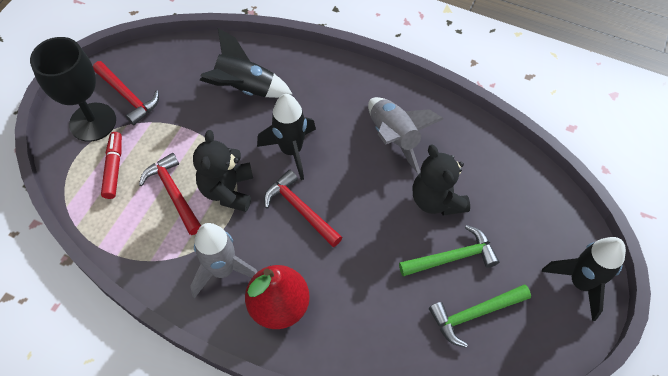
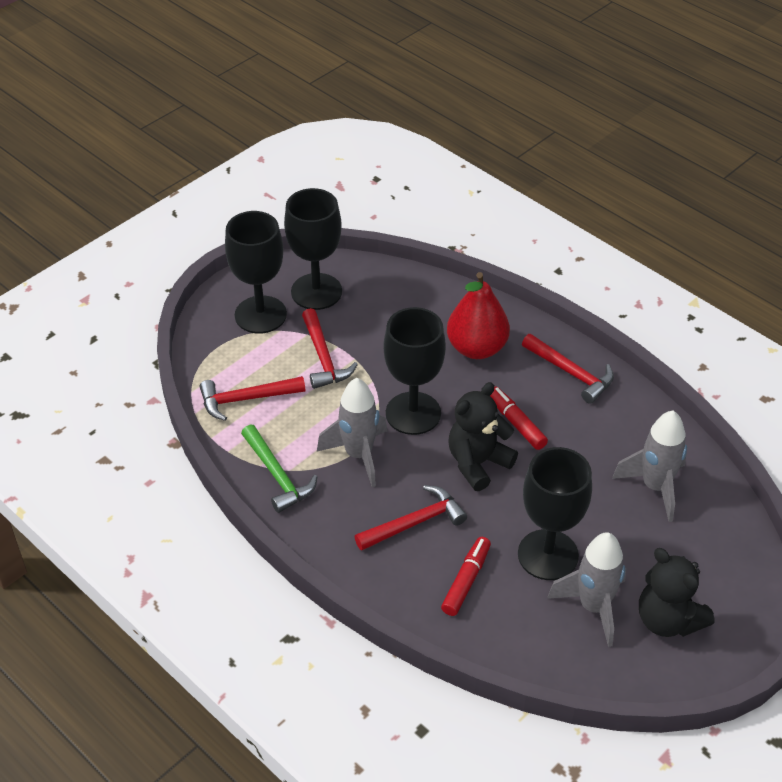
black goblet: [30,37,116,142] = 1 -> [225,211,287,334] [284,188,342,310] [383,307,446,435] [518,447,592,580] = 4
black rocket: [200,28,292,98] [257,94,316,180] [542,237,626,321] = 3 -> none = 0
green hammer: [399,225,499,276] [429,285,531,348] = 2 -> [241,424,317,513] = 1
grey rocket: [190,223,257,298] [368,97,444,174] = 2 -> [317,378,387,487] [547,532,626,647] [612,411,687,522] = 3
red hammer: [93,61,159,125] [139,153,201,235] [264,170,343,247] = 3 -> [200,376,305,421] [302,308,358,389] [354,485,467,551] [522,334,614,404] = 4
red marker: [101,132,122,199] = 1 -> [441,537,491,616] [490,386,548,450] = 2

